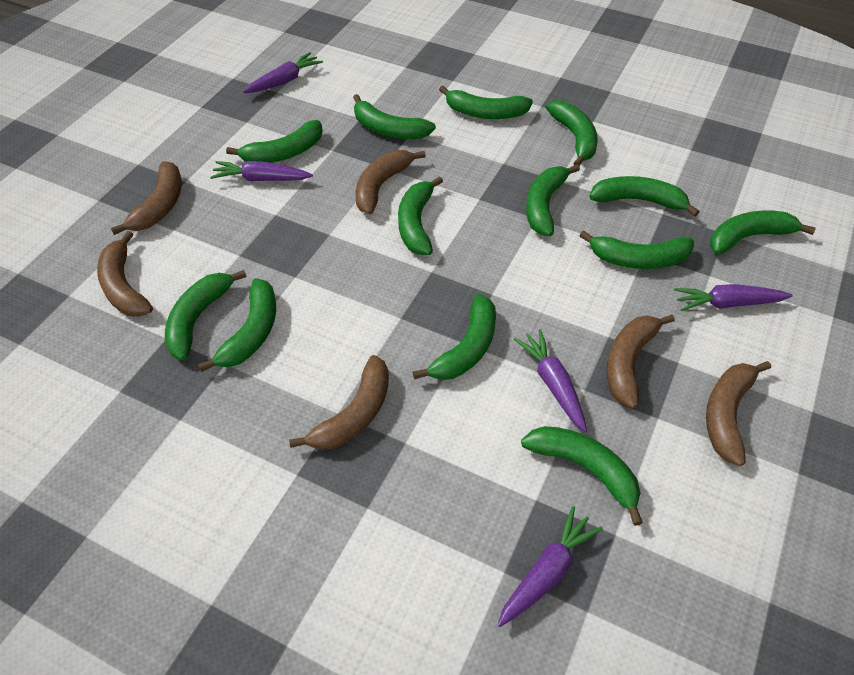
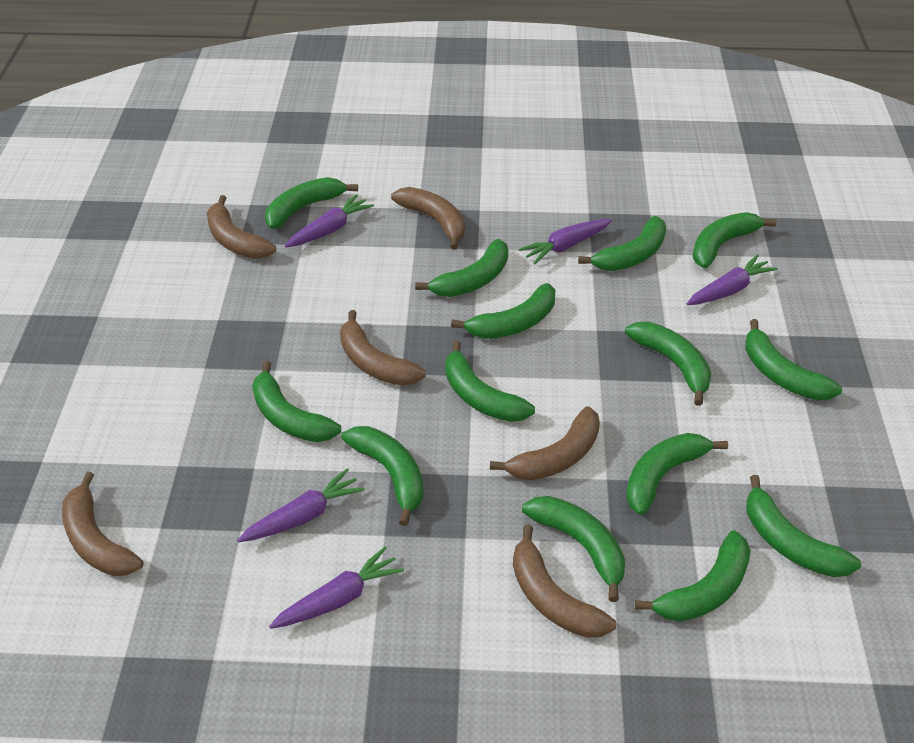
green banana: [165,270,247,360] [198,278,276,372] [226,120,323,163] [353,94,436,139] [398,176,443,255] [413,294,496,380] [439,86,533,119] [521,426,643,526] [526,164,580,236] [546,100,598,166] [579,230,694,269] [589,176,699,216] [710,211,816,255] = 13 -> [252,361,341,442] [265,177,358,229] [341,426,423,526] [415,239,508,297] [445,341,535,422] [451,283,555,339] [522,496,625,602] [578,216,666,271] [625,322,711,406] [626,433,728,515] [635,530,751,622] [693,212,777,268] [745,319,842,400] [747,475,861,577] = 14

